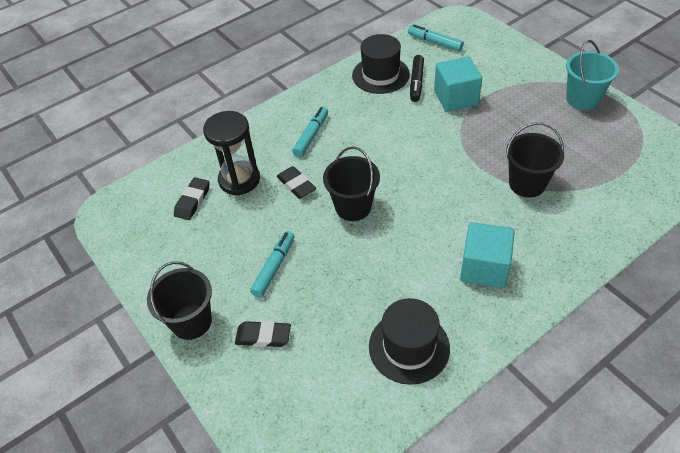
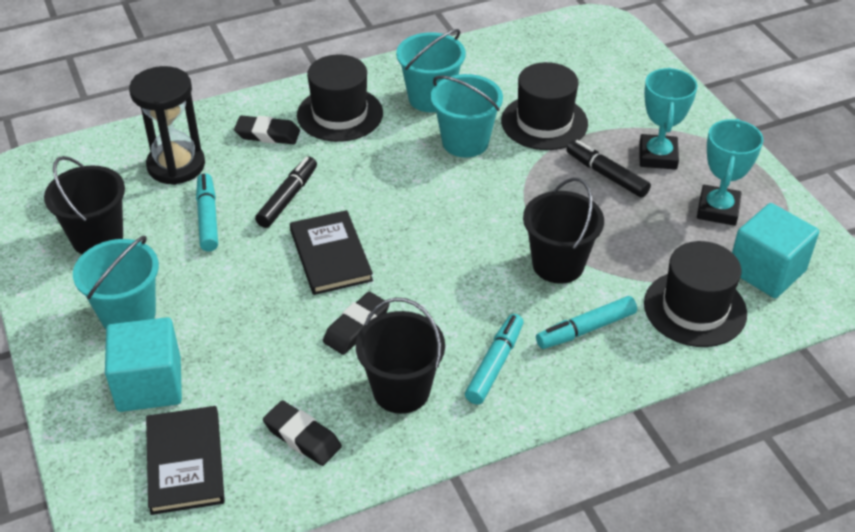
black book: none = 0 -> [146,406,225,515] [290,210,373,295] = 2
black hat: [352,34,410,94] [369,298,450,385] = 2 -> [297,55,383,142] [501,62,588,150] [644,241,747,347] = 3
black marker: [410,55,424,102] = 1 -> [255,157,317,228] [566,140,651,198] = 2
turquoise bucket: [566,40,619,110] = 1 -> [73,236,159,329] [396,29,466,112] [431,74,503,158] = 3
turquoise trophy: none = 0 -> [639,68,698,169] [697,119,763,226] = 2

